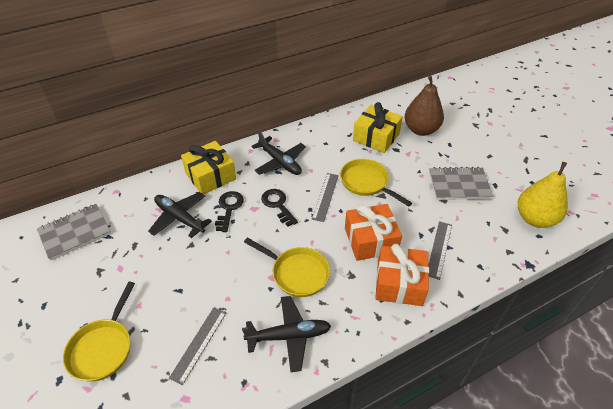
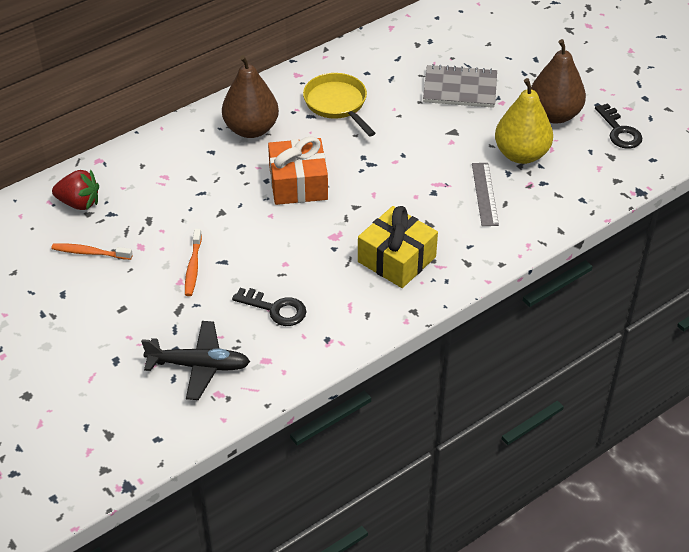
black plane: [148,192,212,238] [242,296,331,372] [251,130,306,175] = 3 -> [141,321,250,400] = 1
brown pear: [405,76,444,136] = 1 -> [222,55,279,138] [531,39,586,123] = 2
grey notebook: [37,204,111,261] [429,167,493,200] = 2 -> [423,64,497,108] = 1
grey ruler: [169,307,226,385] [312,173,339,222] [428,221,452,280] = 3 -> [472,163,499,226] = 1
orange gift: [345,204,402,261] [375,244,429,306] = 2 -> [268,136,328,205] = 1
orange toothbrush: none = 0 -> [51,243,133,260] [185,229,202,296] = 2
red strawberry: none = 0 -> [52,170,99,210] = 1
yellow gift: [181,141,236,194] [353,102,403,153] = 2 -> [358,206,438,288] = 1
yellow pan: [63,282,135,382] [244,237,330,297] [340,159,412,207] = 3 -> [303,73,375,137] = 1

